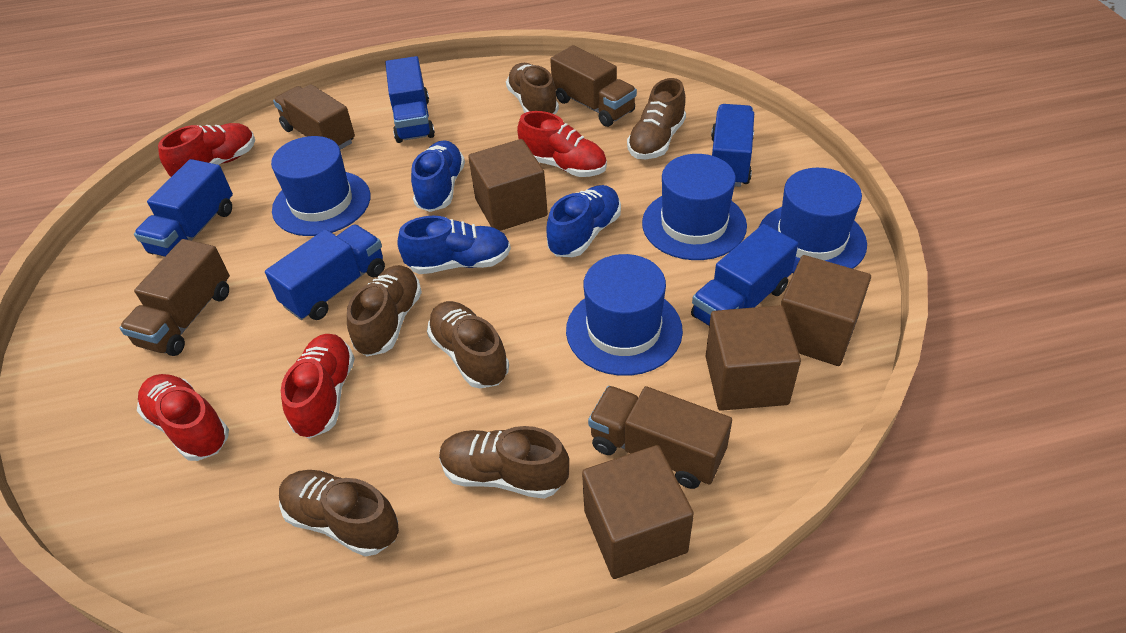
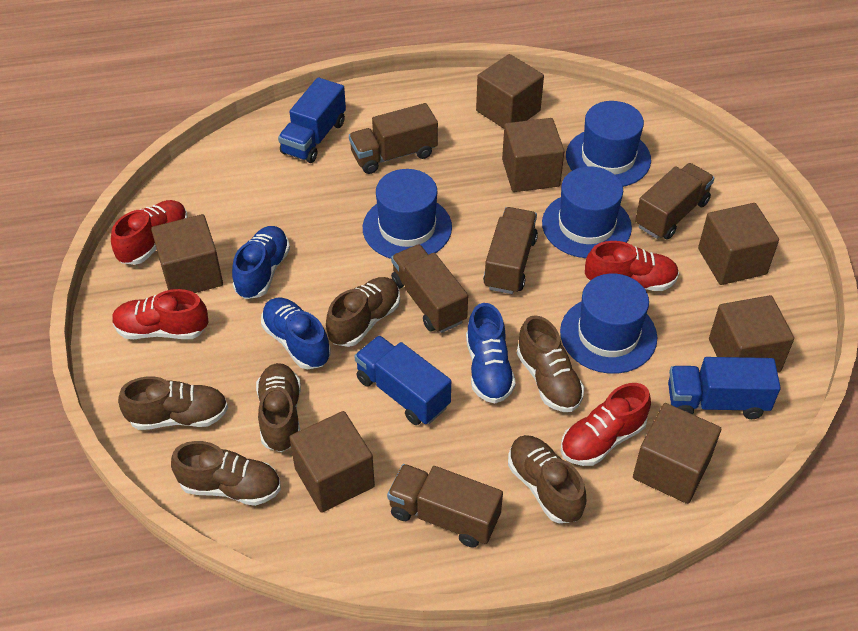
blue truck: [134,159,233,257] [265,224,385,320] [385,56,435,143] [691,224,798,326] [711,104,754,187] = 5 -> [278,77,346,163] [354,335,451,425] [668,357,781,419] = 3
brown cube: [468,139,548,231] [582,445,694,579] [706,305,801,411] [781,255,871,366] = 4 -> [151,214,223,293] [289,411,375,513] [476,54,544,129] [502,118,564,192] [633,403,721,504] [698,203,779,285] [709,295,794,373] = 7
brown truck: [120,239,230,356] [273,84,355,150] [550,45,637,127] [588,386,732,489] = 4 -> [349,103,438,174] [387,464,503,548] [391,244,468,333] [483,207,538,294] [635,163,715,240] = 5

